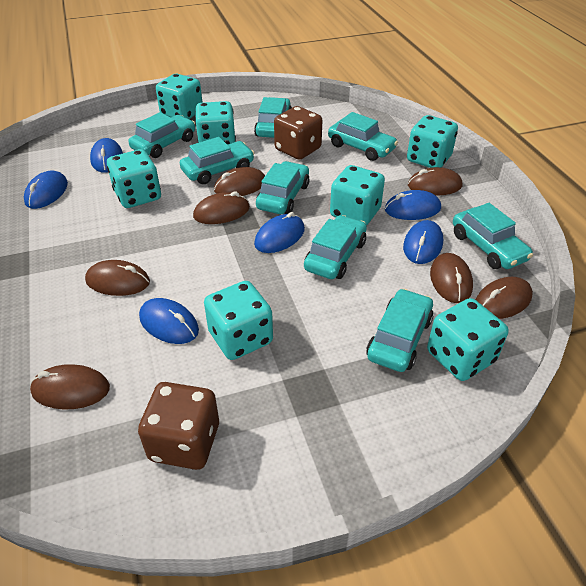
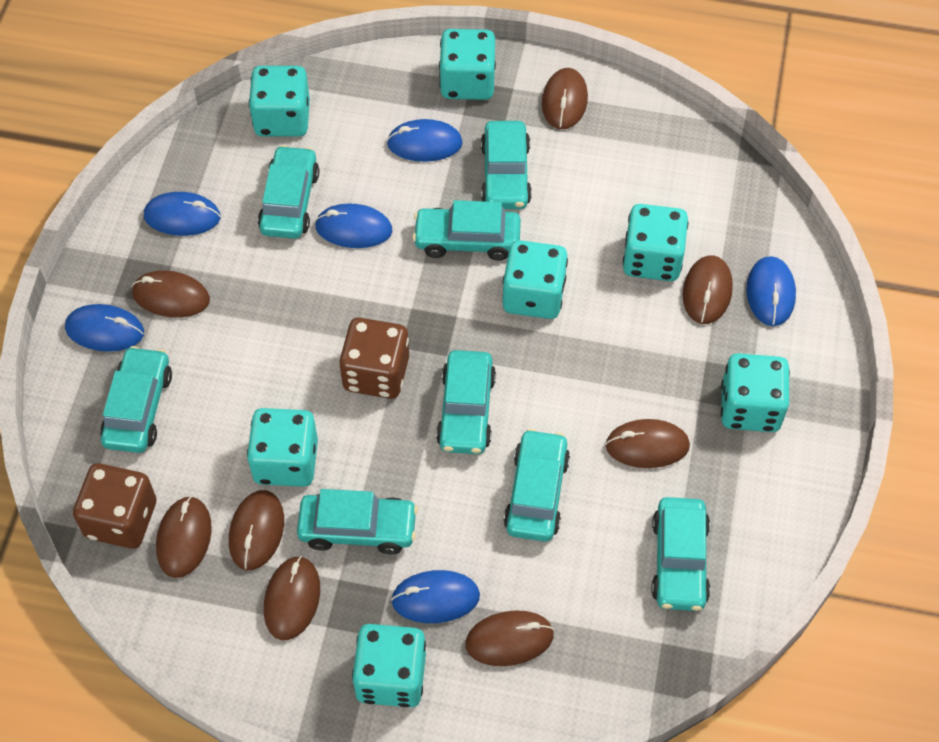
brown mouse: [30,364,110,409] [85,260,150,296] [193,192,250,224] [214,167,265,196] [408,167,462,196] [430,253,473,303] [475,277,533,319] = 7 -> [132,270,210,318] [156,496,212,578] [229,490,284,570] [264,556,320,640] [465,610,554,666] [542,68,588,129] [605,419,690,468] [683,256,733,324] = 8

